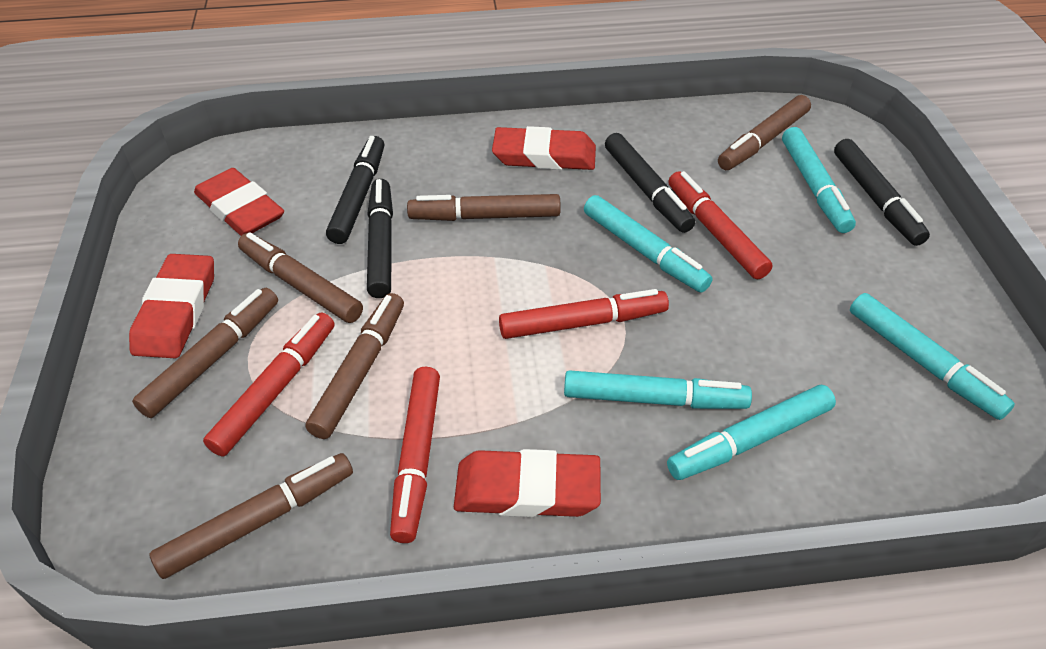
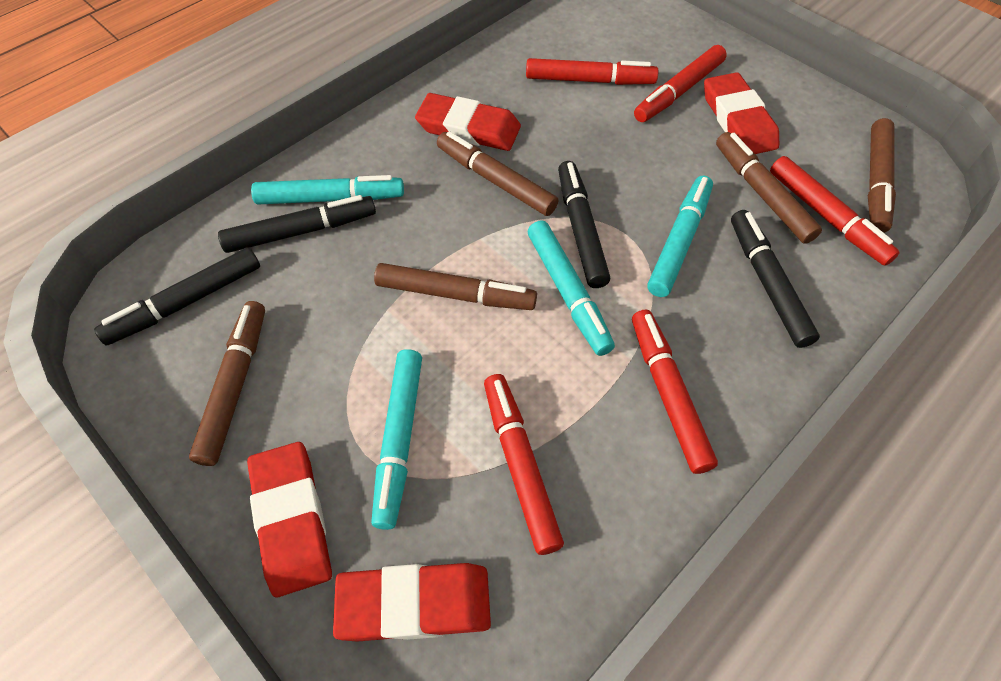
brown marker: [132,288,278,418] [149,453,353,579] [238,232,363,323] [306,293,404,439] [407,194,561,221] [718,95,811,170] = 6 -> [189,301,265,466] [374,263,537,310] [437,131,558,216] [716,132,822,244] [868,118,896,233] = 5
red marker: [203,313,334,456] [390,367,440,543] [499,289,669,339] [668,171,772,280] = 4 -> [484,374,564,555] [526,58,659,85] [632,310,718,474] [634,45,727,122] [770,156,900,266] = 5
turquoise marker: [564,370,752,409] [584,195,712,292] [667,385,836,480] [782,127,856,233] [850,293,1015,420] = 5 -> [251,175,404,205] [371,349,422,530] [528,220,615,356] [647,175,713,297] = 4

